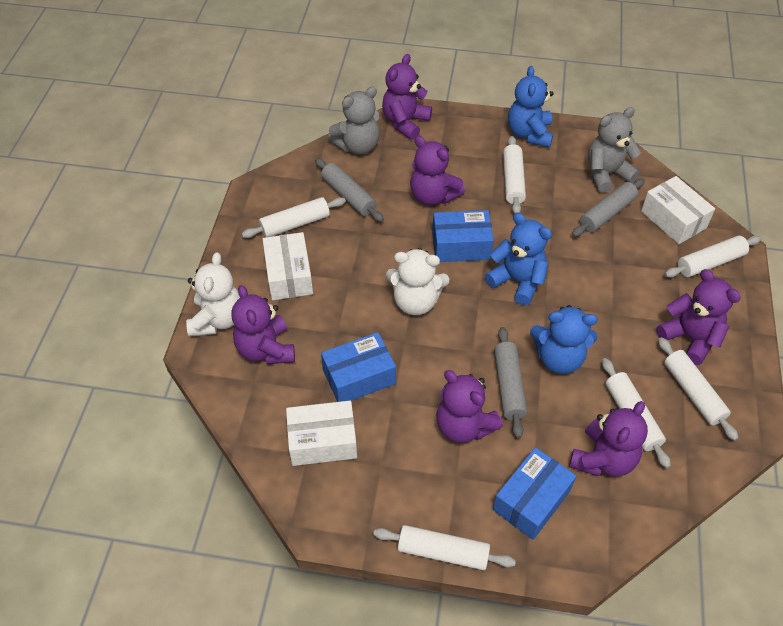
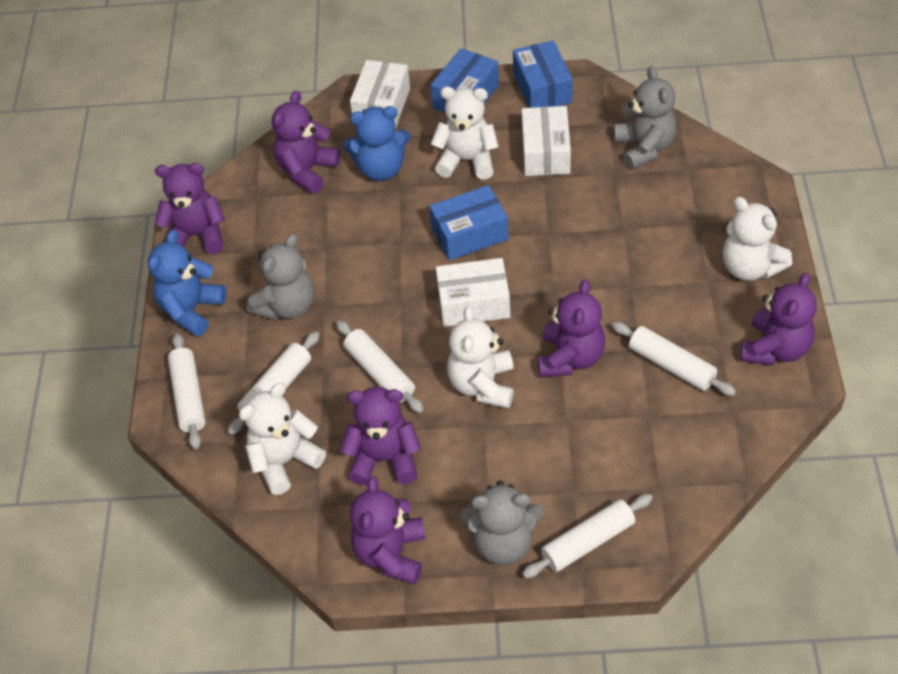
blue teddy bear: [485,213,552,305] [508,66,553,148] [530,305,598,374] = 3 -> [148,230,226,337] [343,106,411,181] = 2
grey rolling pin: [315,158,384,222] [494,327,527,438] [572,178,645,237] = 3 -> none = 0
grey teddy bear: [328,87,380,154] [588,107,641,193] = 2 -> [247,234,314,320] [460,480,544,565] [614,66,677,170] = 3
white rolling pin: [242,197,346,238] [373,525,516,570] [503,136,526,213] [602,358,671,468] [658,337,738,441] [665,236,761,278] = 6 -> [168,333,206,449] [228,331,320,435] [336,320,424,413] [522,494,653,578] [612,322,736,396] = 5
white teddy bear: [186,253,240,337] [386,248,449,315] = 2 -> [239,383,326,495] [431,87,499,180] [447,306,514,408] [723,197,793,280] = 4

